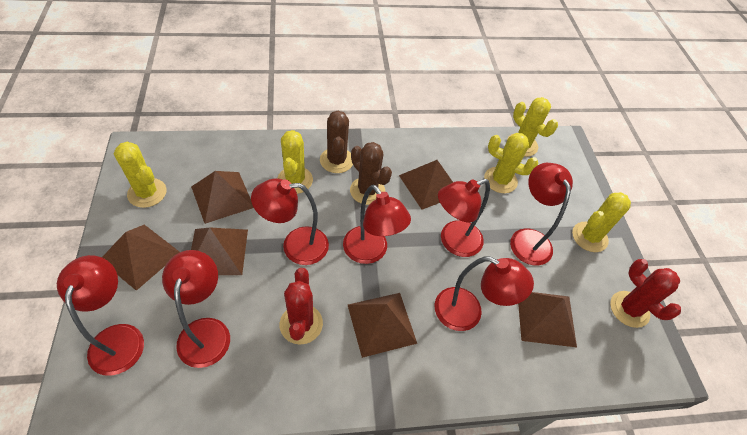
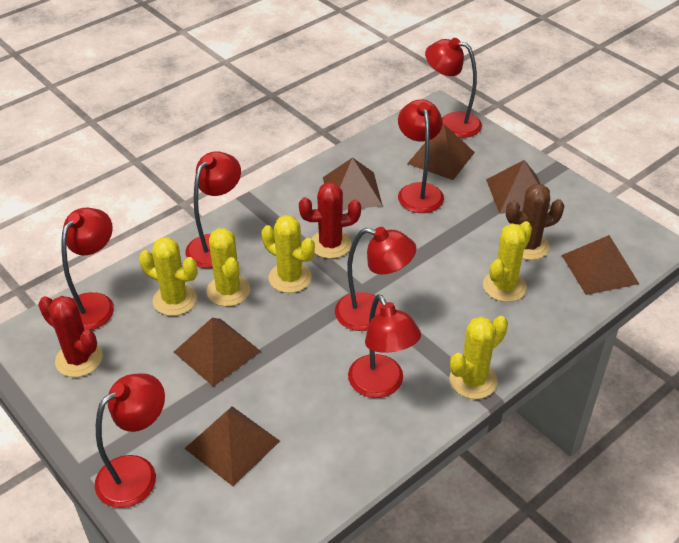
brown cactus: [320,111,353,173] [350,142,392,205] = 2 -> [506,184,565,260] = 1

